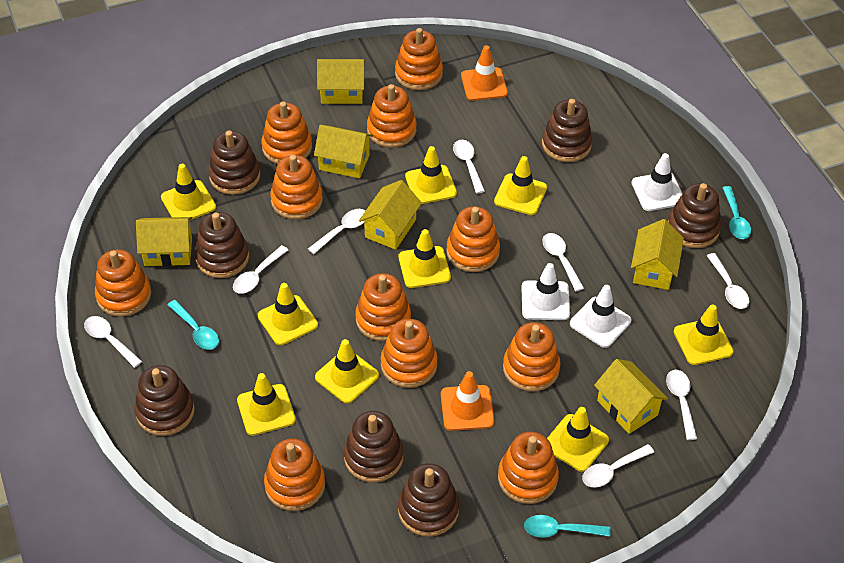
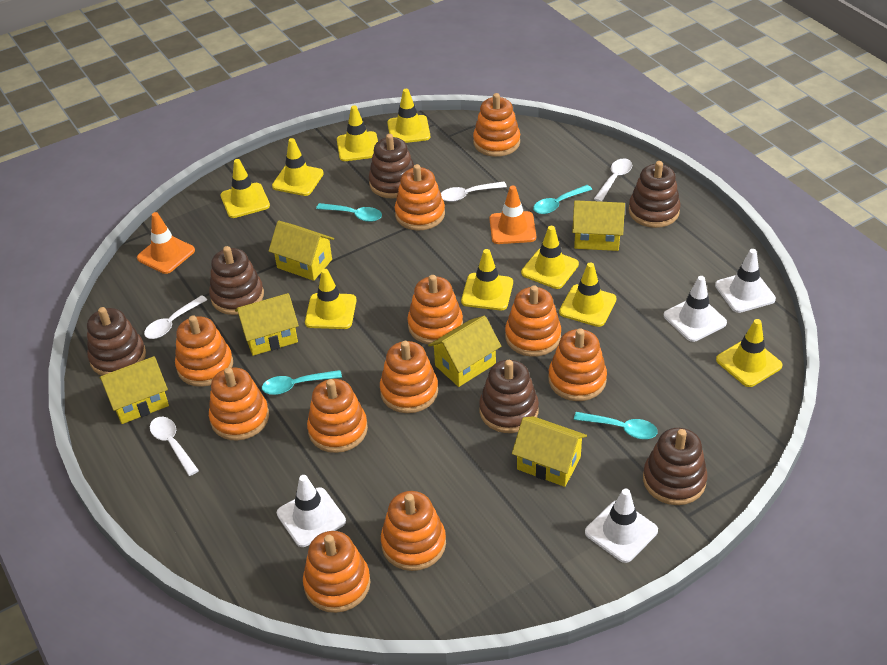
brown stacking toy: [135,365,195,436] [194,212,249,278] [208,130,260,195] [344,411,403,482] [398,463,459,537] [542,99,592,162] [668,183,721,248] = 7 -> [87,307,146,376] [209,246,264,315] [369,134,414,199] [479,360,539,433] [629,161,680,228] [643,428,708,505] = 6
turquoise spoon: [168,300,219,350] [524,515,611,538] [722,186,751,239] = 3 -> [262,370,342,395] [316,203,382,222] [533,185,592,214] [574,412,658,439] = 4
white spoon: [84,316,142,368] [233,245,288,294] [308,209,366,254] [453,140,485,194] [542,233,584,291] [582,444,654,488] [666,370,697,440] [707,253,749,309] = 8 -> [144,295,207,339] [150,417,199,476] [441,181,507,202] [594,159,632,202] = 4
white traffic cone: [521,263,570,320] [570,285,631,348] [631,153,683,211] = 3 -> [277,475,346,547] [585,488,658,563] [664,276,727,342] [715,249,776,313] = 4

